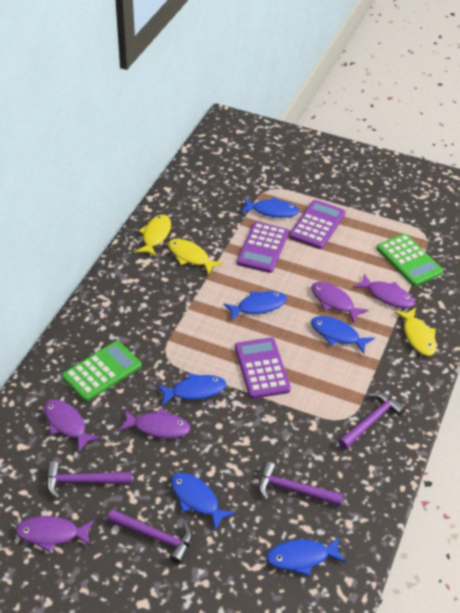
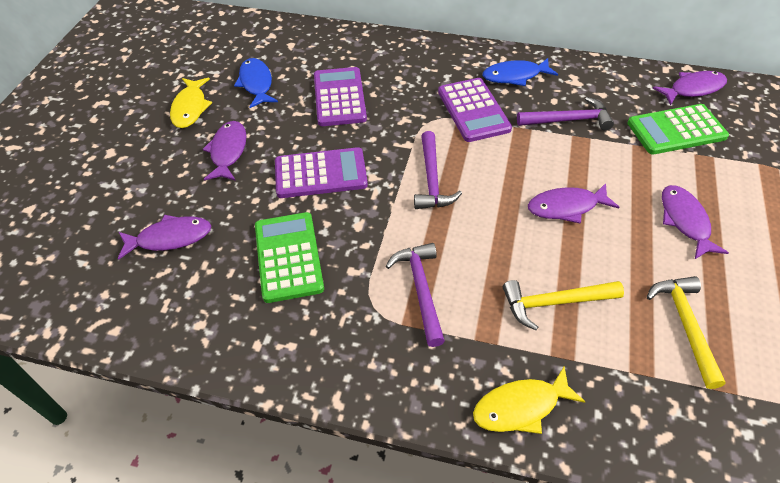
blue fish: [157,373,226,405] [171,473,235,530] [223,291,287,320] [241,197,299,218] [266,537,346,576] [311,316,375,354] = 6 -> [234,58,278,108] [483,58,558,86] = 2
purple hammer: [46,461,132,499] [107,509,192,564] [258,462,343,506] [338,392,406,449] = 4 -> [386,243,445,347] [414,131,462,209] [517,97,614,130] = 3
yellow fish: [135,215,171,257] [168,239,223,275] [394,308,437,356] = 3 -> [170,77,212,128] [473,366,586,434] = 2
yellow hammer: none = 0 -> [503,280,624,330] [647,276,726,389] = 2

